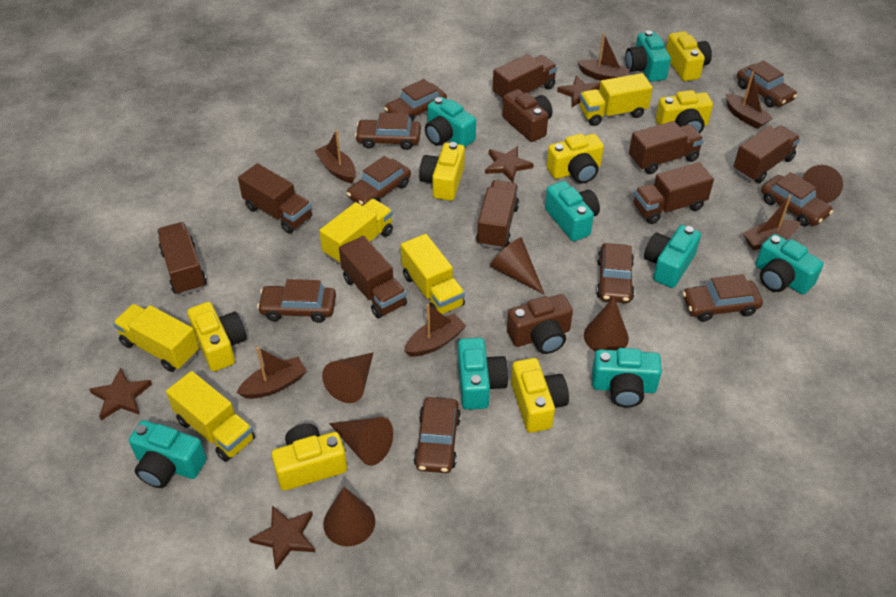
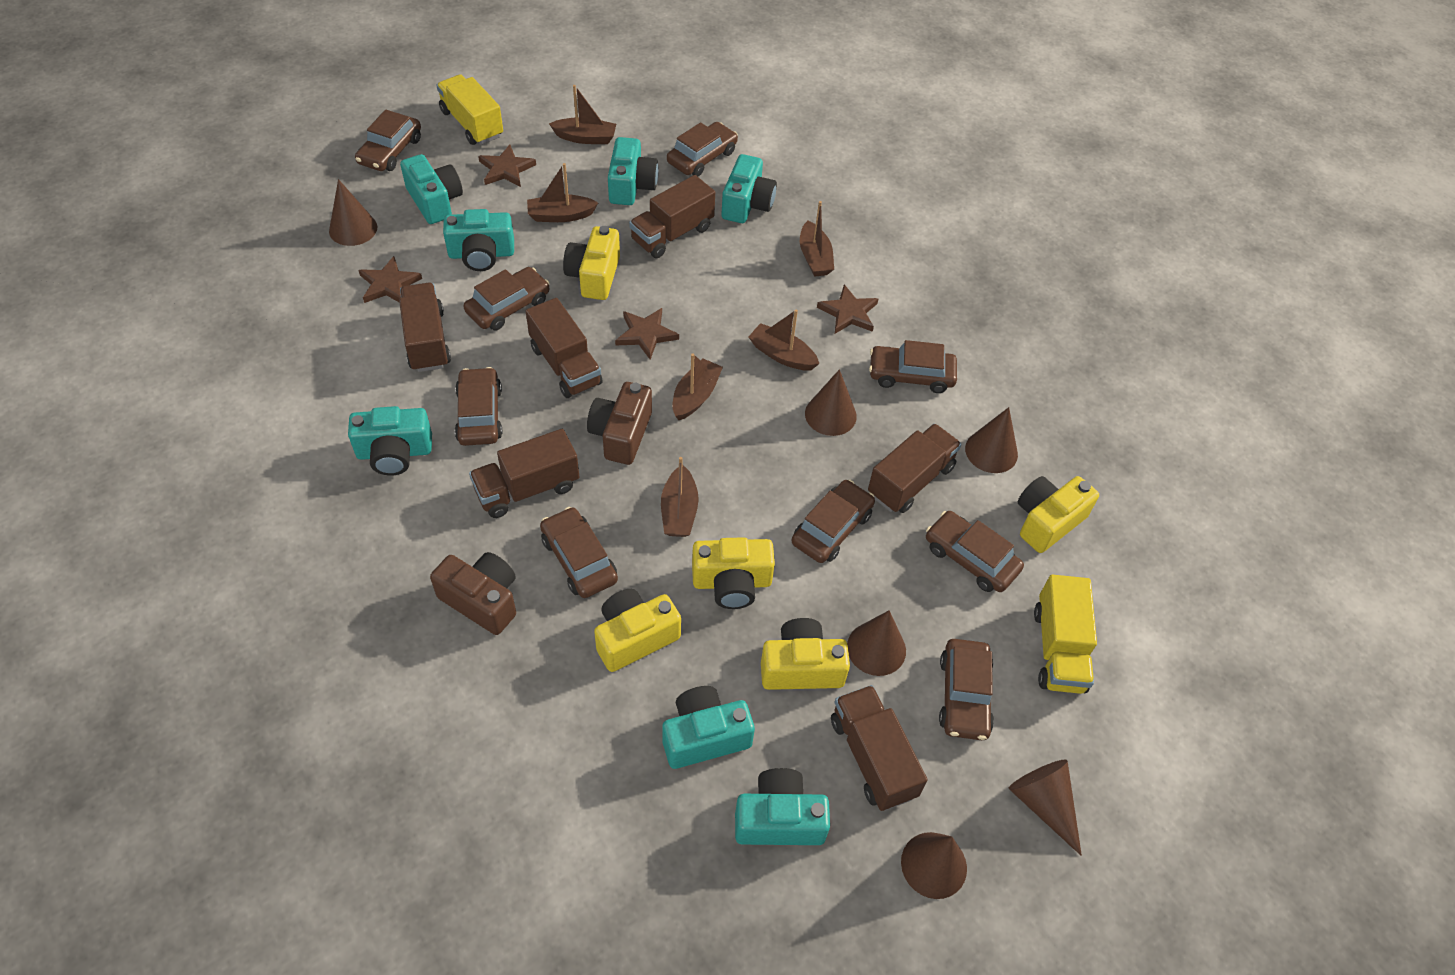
brown truck: [157,222,207,295] [238,163,312,234] [339,236,407,319] [476,180,519,249] [493,54,557,102] [629,121,704,174] [634,162,714,224] [734,125,800,183] = 8 -> [399,283,451,372] [469,429,579,518] [526,298,603,398] [629,175,715,258] [831,685,928,811] [868,424,962,513] = 6
turquoise camera: [129,420,207,488] [425,97,476,147] [458,338,508,410] [545,181,600,241] [592,348,662,408] [625,30,671,82] [644,225,701,288] [755,234,824,294] = 8 -> [348,406,432,476] [400,154,463,224] [443,209,514,271] [608,137,659,205] [662,686,755,769] [722,154,777,223] [735,768,830,845] = 7
yellow camera: [187,302,247,371] [271,424,347,491] [419,142,465,201] [511,358,569,433] [547,134,604,184] [656,90,713,133] [666,31,712,81] = 7 -> [563,226,620,300] [594,589,681,672] [692,537,775,609] [761,618,850,690] [1018,476,1099,553] = 5
yellow truck: [113,304,199,372] [166,371,255,462] [319,199,393,265] [401,234,465,314] [580,73,653,126] = 5 -> [436,74,503,145] [1034,575,1097,694] = 2

